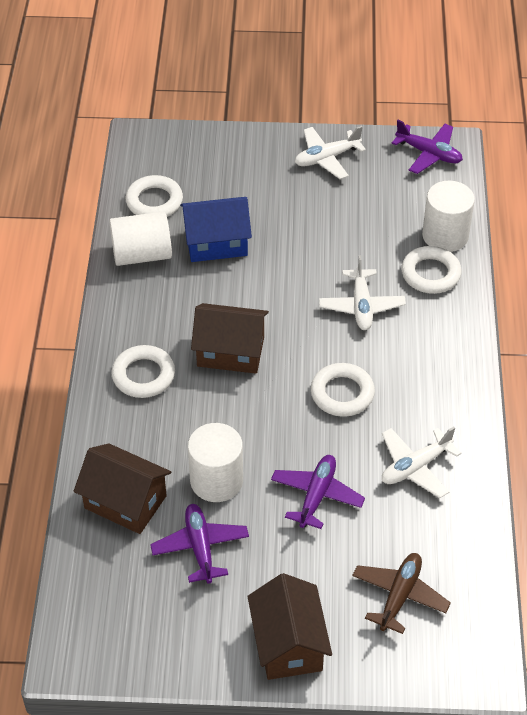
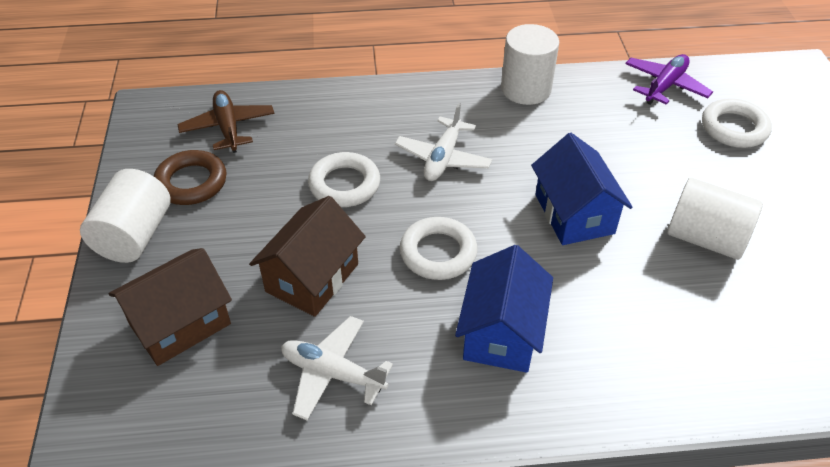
blue house: [180,197,252,262] = 1 -> [455,245,553,373] [531,133,633,245] = 2
brown house: [74,443,171,534] [191,303,269,374] [247,573,332,680] = 3 -> [109,248,232,366] [249,196,366,317] = 2
brown ring: none = 0 -> [154,150,227,205] = 1
purple plane: [150,504,249,584] [271,455,365,529] [392,120,463,174] = 3 -> [625,54,713,105] = 1
white plane: [295,126,366,179] [319,255,406,330] [382,427,461,498] = 3 -> [281,316,393,420] [395,103,492,181] = 2
white ring: [111,345,175,398] [125,175,183,217] [311,363,375,417] [402,246,462,294] = 4 -> [308,152,380,207] [400,217,477,280] [702,98,772,148] = 3

